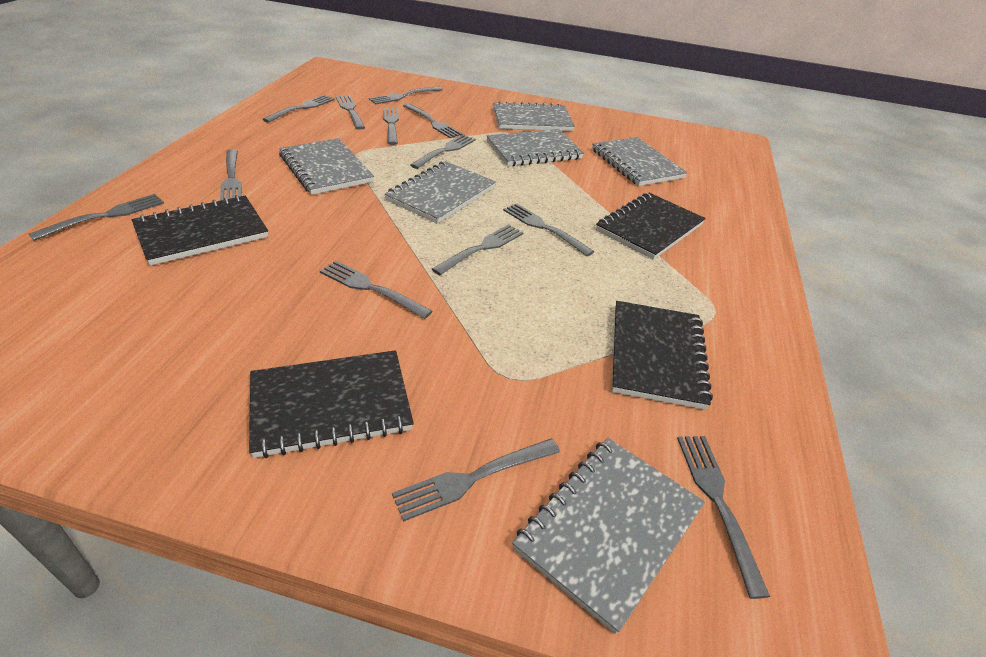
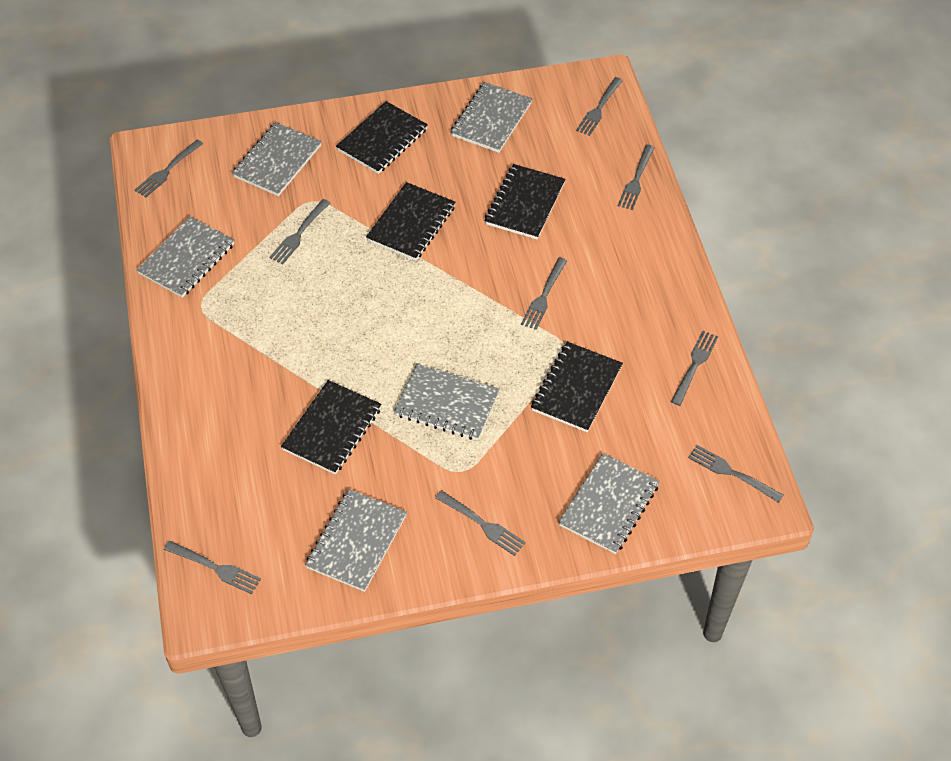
black notebook: [132,195,268,266] [249,350,414,458] [596,193,706,260] [612,301,713,410] = 4 -> [281,380,381,474] [336,101,428,174] [366,182,455,261] [484,164,565,240] [531,342,623,432] = 5
grey fork: [29,194,164,241] [220,149,242,201] [263,95,335,123] [320,260,432,319] [336,95,365,130] [369,87,443,104] [383,107,399,145] [392,438,560,522] [403,103,462,138] [410,134,476,169] [432,224,524,275] [503,203,595,256] [677,436,770,599] = 13 -> [135,139,203,198] [164,541,261,594] [269,199,330,264] [435,490,526,556] [521,257,567,330] [576,77,623,136] [618,145,655,210] [671,331,718,406] [688,445,784,503] = 9

